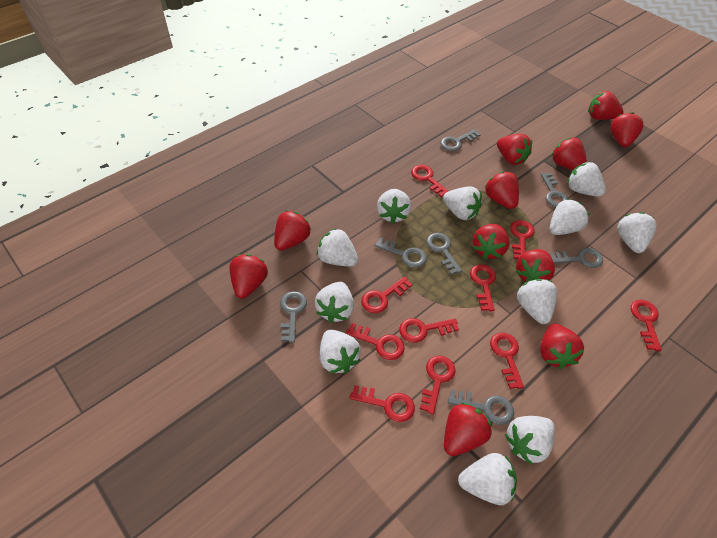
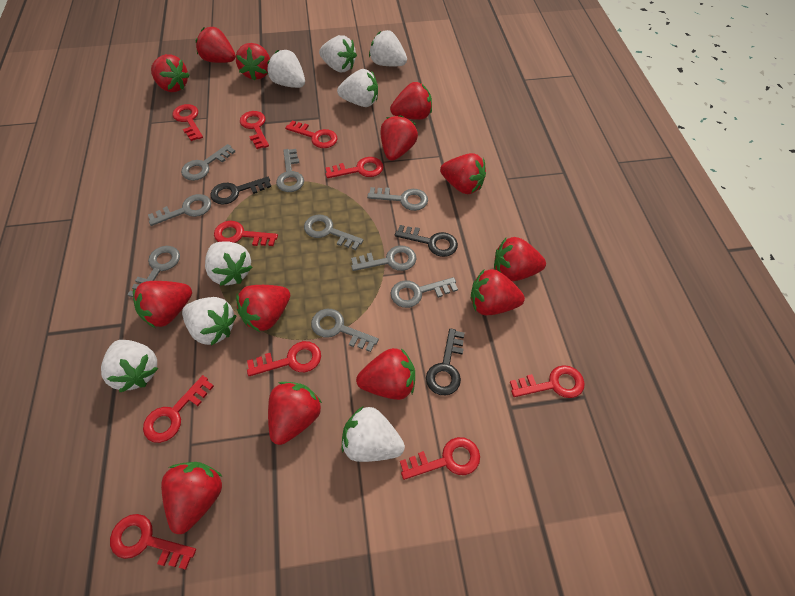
black key: none = 0 -> [210,177,271,205] [395,225,458,257] [426,328,465,395] = 3
grey key: [280,291,307,343] [375,237,427,268] [426,233,462,275] [440,129,481,151] [448,389,514,425] [541,173,568,207] [549,248,603,268] = 7 -> [127,246,180,297] [148,194,211,226] [181,144,235,181] [276,149,304,192] [304,215,364,250] [311,309,379,352] [351,245,416,271] [367,187,428,211] [390,277,458,308] = 9
red strawberry: [229,254,268,299] [274,210,311,251] [444,402,492,456] [473,224,510,259] [485,171,519,209] [497,134,532,165] [516,249,555,283] [540,324,584,369] [551,137,587,170] [588,91,624,120] [610,112,643,147] = 11 -> [133,281,192,328] [151,54,190,92] [161,462,223,534] [196,27,235,63] [236,43,270,81] [236,285,290,332] [268,382,322,445] [356,348,415,400] [380,115,418,161] [390,82,432,120] [440,153,486,194] [471,269,525,315] [494,237,546,282] = 13
white strawberry: [315,282,354,323] [317,228,358,266] [320,330,361,373] [377,189,411,224] [443,186,482,220] [458,453,517,505] [505,416,555,465] [517,279,557,324] [550,199,590,235] [567,162,606,197] [617,212,656,253] = 11 -> [101,340,159,392] [182,297,236,346] [205,241,253,286] [267,50,305,88] [319,35,357,72] [337,69,378,107] [342,407,405,462] [369,30,407,66] = 8

